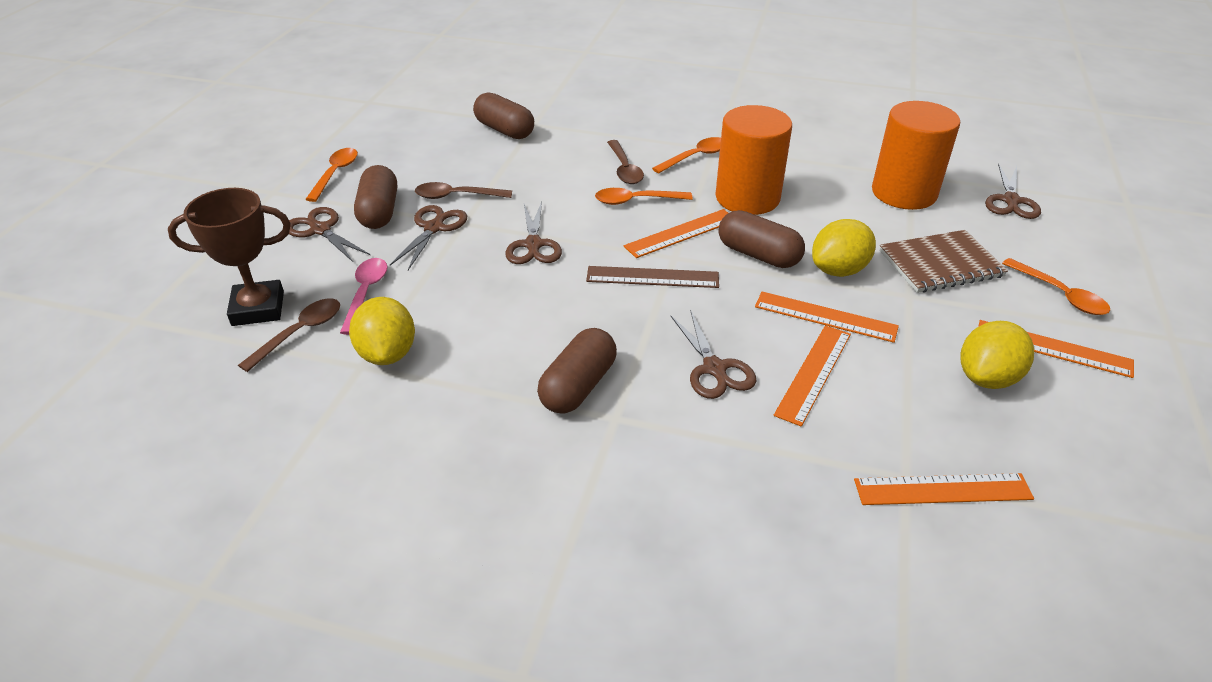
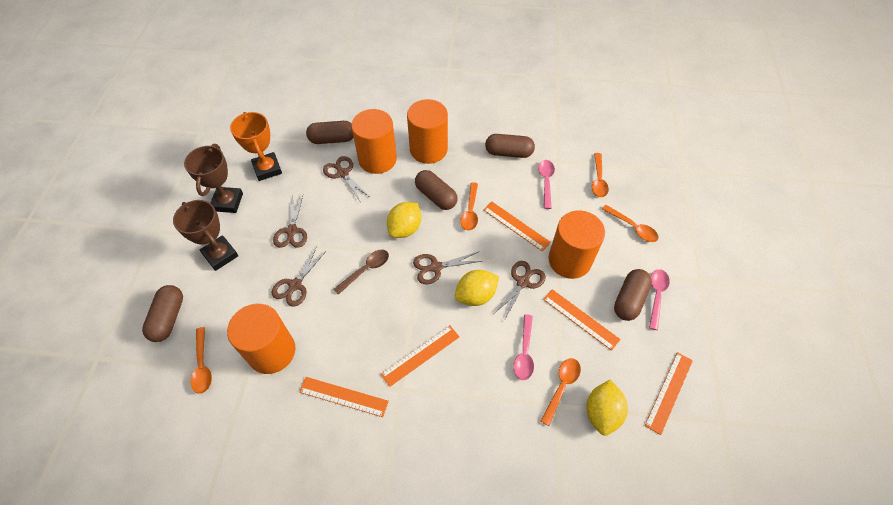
brown capsule: [354,165,397,229] [473,92,534,139] [537,328,617,413] [719,210,805,268] = 4 -> [142,285,183,342] [306,121,354,144] [415,170,458,210] [485,134,535,158] [614,269,652,321] = 5
brown notebook: [879,230,1008,293] = 1 -> none = 0
brown ruler: [586,266,719,288] = 1 -> none = 0
brown spoon: [238,298,340,372] [415,182,512,199] [607,140,644,184] = 3 -> [334,250,389,295] = 1
brown trophy: [168,188,291,326] = 1 -> [173,200,238,271] [184,144,243,213] = 2
orange cylinder: [715,105,792,215] [872,101,960,210] = 2 -> [227,304,295,374] [351,109,397,174] [407,99,448,164] [548,210,605,279] = 4
orange spoon: [305,148,358,202] [595,188,692,205] [652,137,721,174] [1002,258,1110,315] = 4 -> [191,327,212,394] [460,182,478,230] [541,358,581,426] [592,153,609,197] [602,205,659,242] = 5
orange trophy: none = 0 -> [230,112,282,181] = 1
pink spoon: [340,258,388,335] = 1 -> [513,314,534,380] [538,160,555,209] [649,269,670,330] = 3

